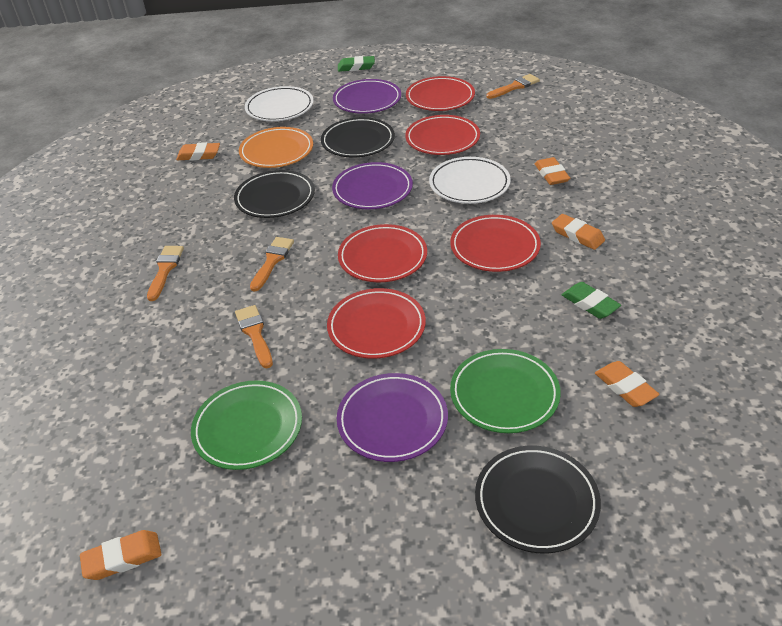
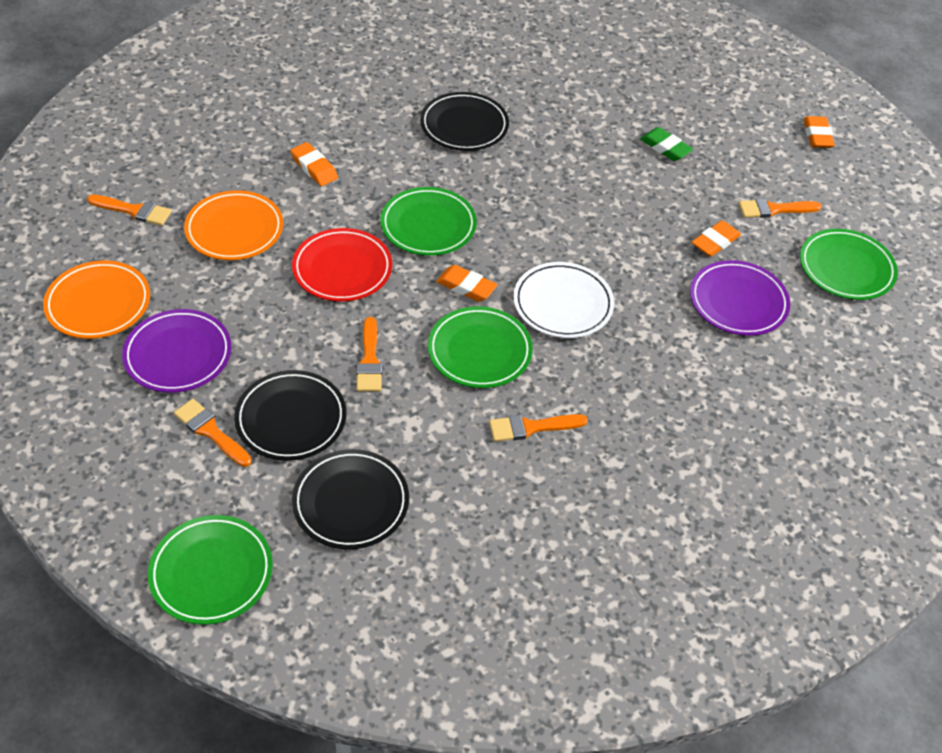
green eraser: [338,56,375,72] [562,282,621,319] = 2 -> [640,127,693,161] = 1
green plate: [191,380,302,470] [450,349,561,433] = 2 -> [148,515,273,625] [380,187,477,256] [428,306,533,388] [800,229,898,300] = 4
orange brush: [147,246,184,301] [235,305,273,368] [250,237,294,291] [486,74,540,99] = 4 -> [87,194,172,226] [174,399,252,467] [356,317,382,391] [489,414,588,442] [739,199,822,218] = 5
orange eraser: [80,530,161,580] [176,142,220,161] [535,157,570,185] [552,214,605,250] [595,361,660,407] = 5 -> [290,142,338,186] [436,265,497,302] [692,220,741,257] [804,116,835,148] = 4
orange plate: [239,127,313,168] = 1 -> [43,260,150,339] [184,190,283,260] = 2
purple plate: [332,162,413,209] [333,79,401,114] [337,373,448,462] = 3 -> [122,309,232,393] [690,260,790,336] = 2
red plate: [327,288,426,359] [338,224,427,282] [405,115,480,155] [406,76,475,111] [450,215,541,272] = 5 -> [292,228,392,302] = 1
white plate: [245,86,314,121] [429,157,511,204] = 2 -> [513,262,614,338] = 1

